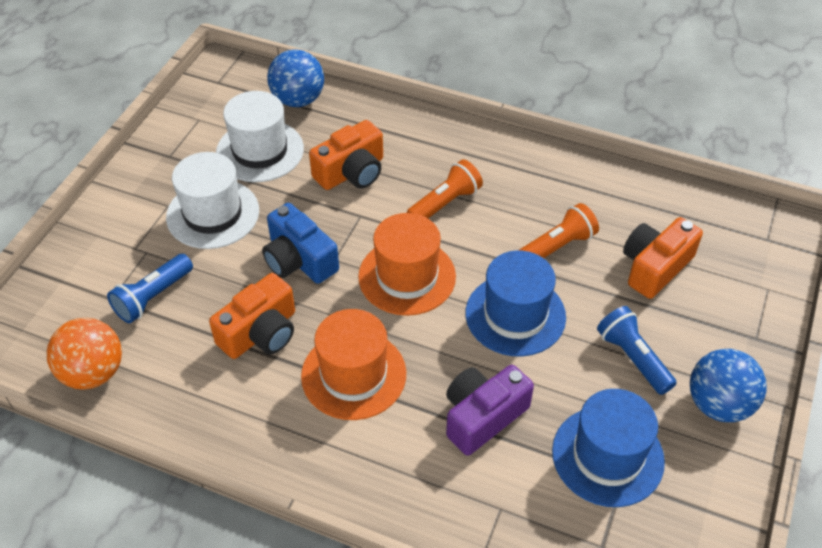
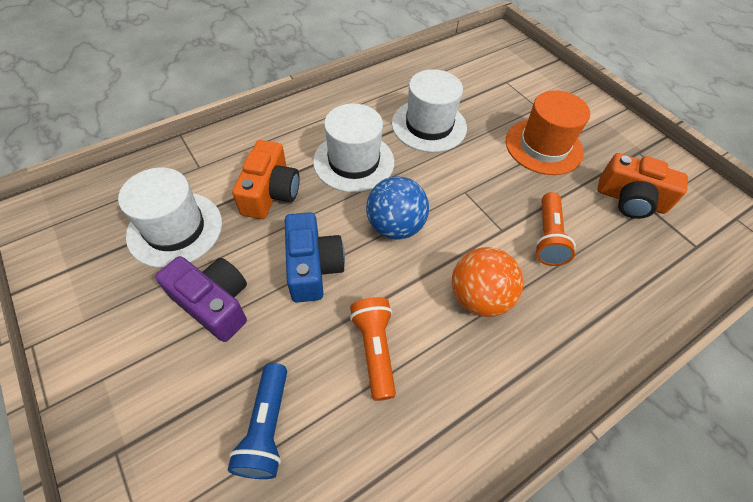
blue ball: [267,49,324,107] [690,349,767,422] = 2 -> [366,176,429,240] = 1
blue flashlight: [107,254,193,323] [597,306,677,395] = 2 -> [228,363,287,479] = 1
blue hat: [466,250,566,357] [552,389,665,507] = 2 -> none = 0
orange camera: [209,273,295,359] [309,120,383,190] [623,217,703,299] = 3 -> [232,140,300,219] [597,153,688,219] = 2
orange hat: [301,309,406,420] [358,213,456,316] = 2 -> [505,90,590,175] = 1
white hat: [166,152,259,249] [216,91,304,182] = 2 -> [118,168,222,268] [313,104,394,193] [392,69,467,152] = 3

